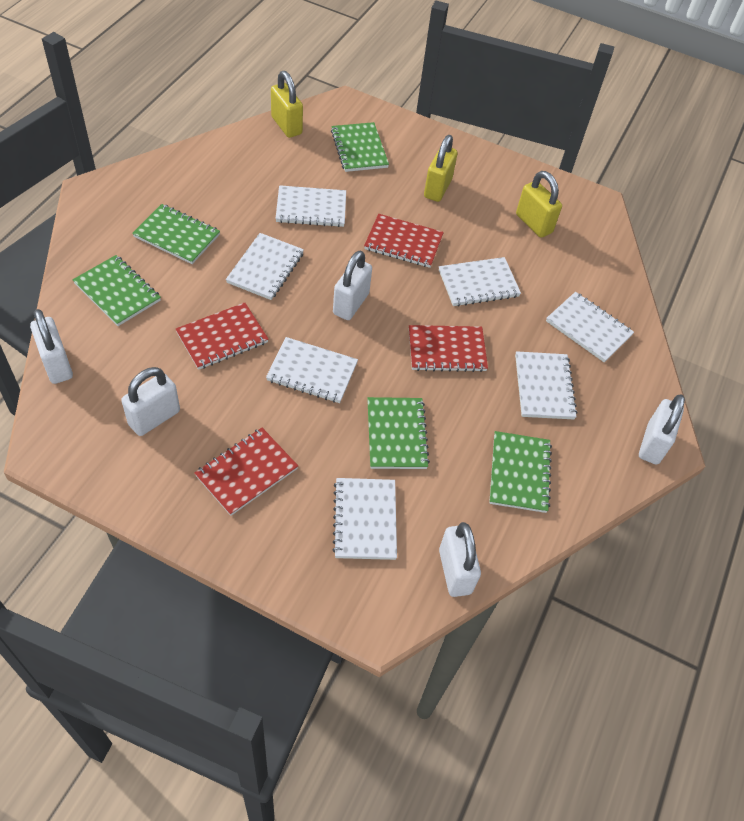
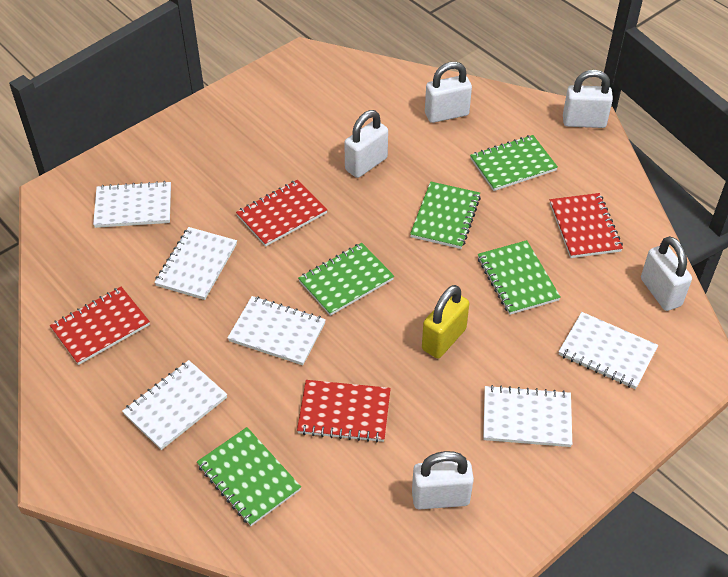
white notebook: [226,233,304,300] [266,337,358,403] [275,185,346,227] [333,478,397,560] [439,257,521,306] [515,351,577,419] [546,292,634,363] = 7 -> [93,181,171,228] [122,360,227,450] [154,227,237,300] [228,296,326,365] [483,385,572,447] [558,312,658,389] = 6
yellow padlock: [271,71,303,138] [424,135,457,202] [516,171,562,238] = 3 -> [422,285,469,358] = 1

